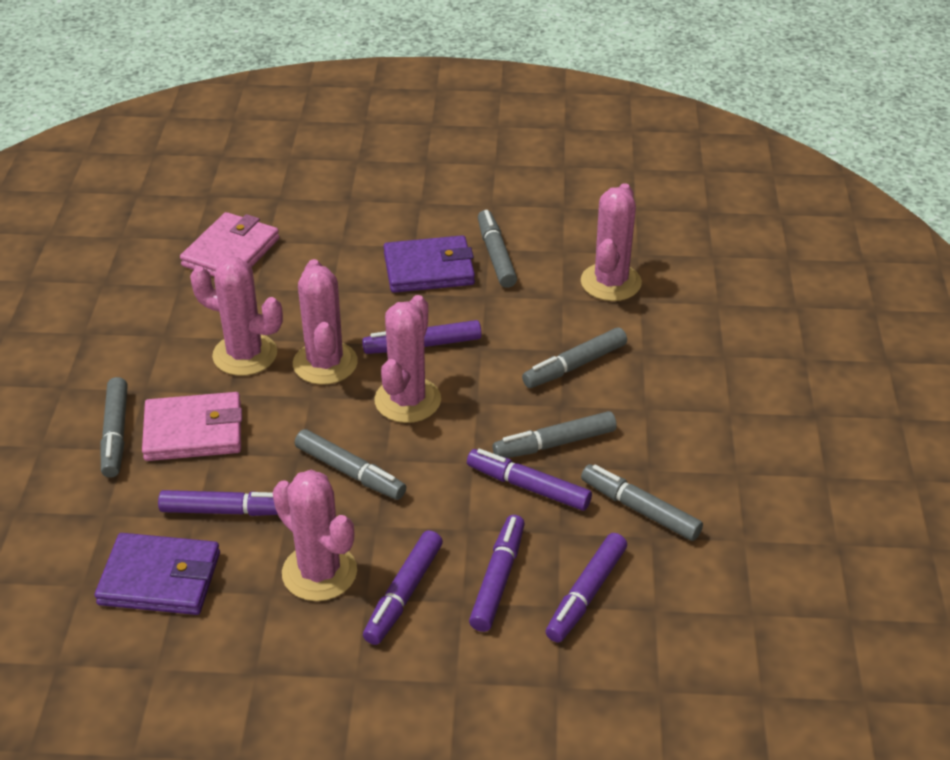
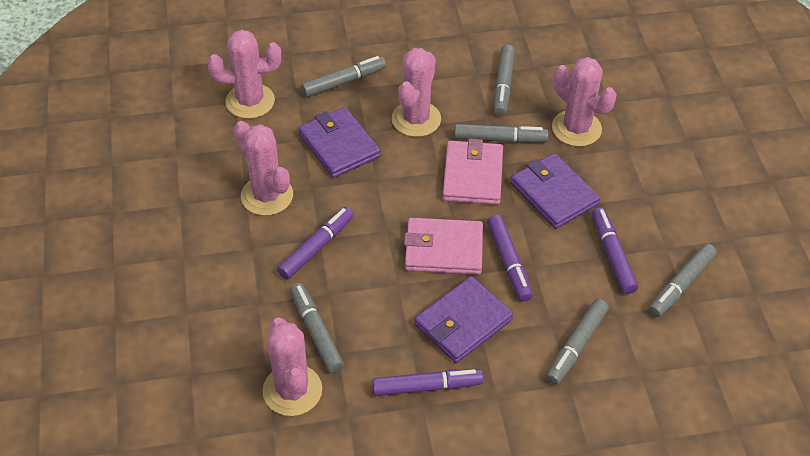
purple marker: [158,490,278,516] [362,320,482,354] [363,530,443,645] [467,449,592,511] [469,515,525,632] [545,533,627,642] = 6 -> [277,207,354,280] [372,369,483,396] [487,215,533,302] [592,207,638,294] = 4
purple wallet: [95,533,220,615] [384,235,475,293] = 2 -> [298,107,380,178] [414,276,513,363] [511,153,600,229] = 3

